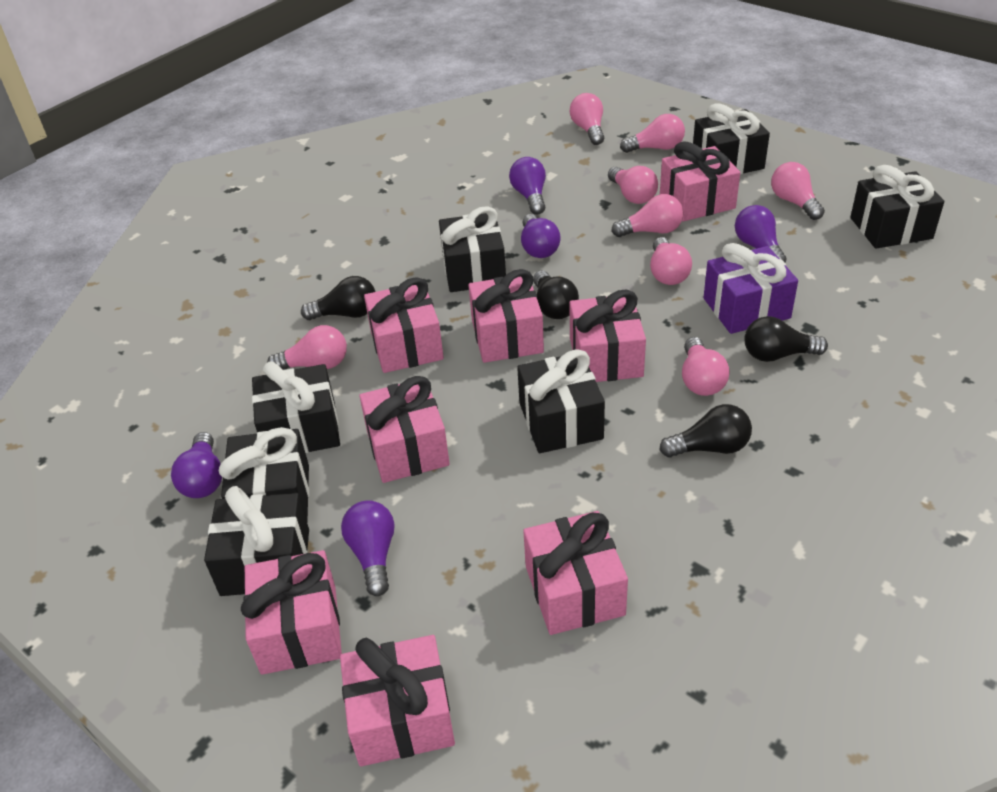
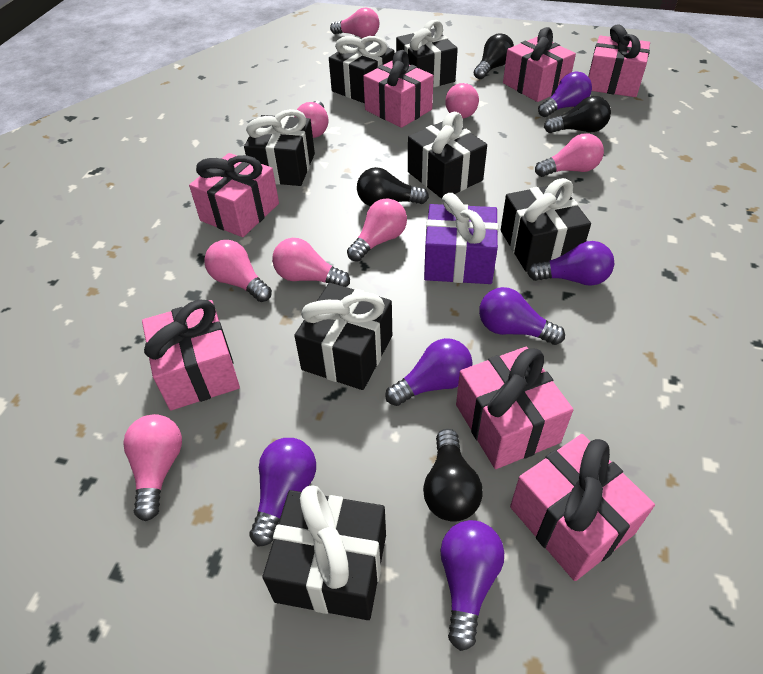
pink gift: [241,550,342,675] [340,635,455,766] [359,376,450,483] [364,277,444,373] [468,269,544,363] [523,511,628,635] [569,290,646,382] [660,141,740,221] = 8 -> [142,299,240,410] [189,153,279,237] [363,50,434,128] [456,347,573,469] [503,27,576,102] [510,434,655,581] [588,24,650,97] = 7
purple light bulb: [171,432,222,498] [341,500,394,596] [509,157,546,215] [521,214,561,258] [735,205,786,262] = 5 -> [249,438,316,547] [385,338,473,406] [440,520,504,651] [479,287,565,345] [527,241,614,286] [538,71,592,117] = 6

